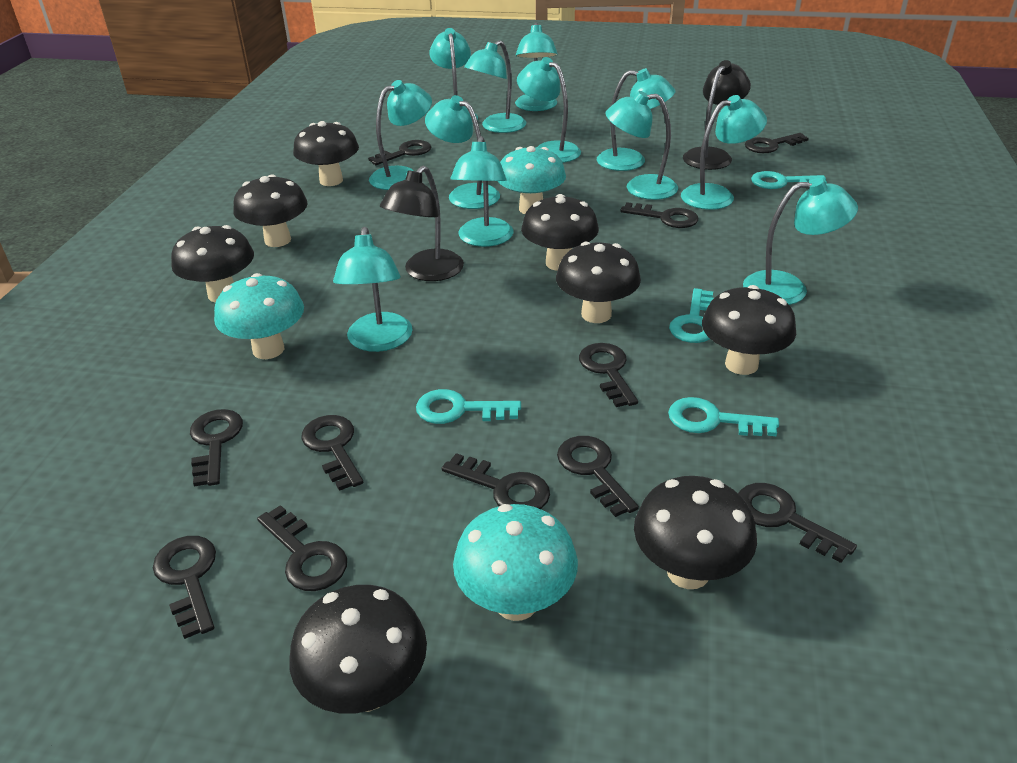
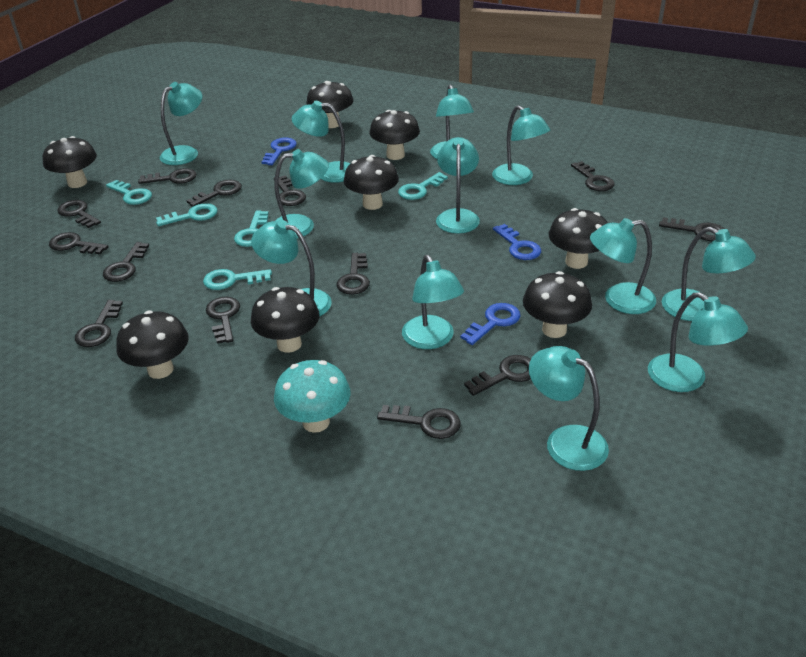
black key: [153,536,216,639] [190,409,243,487] [257,505,347,591] [302,415,363,491] [368,140,431,165] [442,453,550,509] [557,436,639,517] [579,343,638,407] [620,202,698,228] [738,483,857,563] [745,133,809,153] = 11 -> [49,232,109,255] [57,200,101,228] [75,300,123,347] [103,242,149,282] [138,168,197,184] [187,180,242,207] [206,297,240,344] [274,175,306,206] [336,253,370,295] [377,405,461,439] [464,355,531,396] [571,161,615,191] [659,217,724,241] = 13
black lamp: [380,166,464,281] [683,60,751,170] = 2 -> none = 0
blue key: none = 0 -> [261,138,297,165] [460,303,520,345] [493,224,541,260] = 3
turquoise key: [416,389,521,424] [668,397,779,436] [669,288,714,343] [751,171,827,189] = 4 -> [106,180,152,205] [156,203,218,226] [203,269,272,290] [234,210,269,247] [398,172,448,200] = 5
turquoise mushroom: [214,273,304,359] [453,504,578,621] [498,146,566,214] = 3 -> [274,360,351,433] = 1

